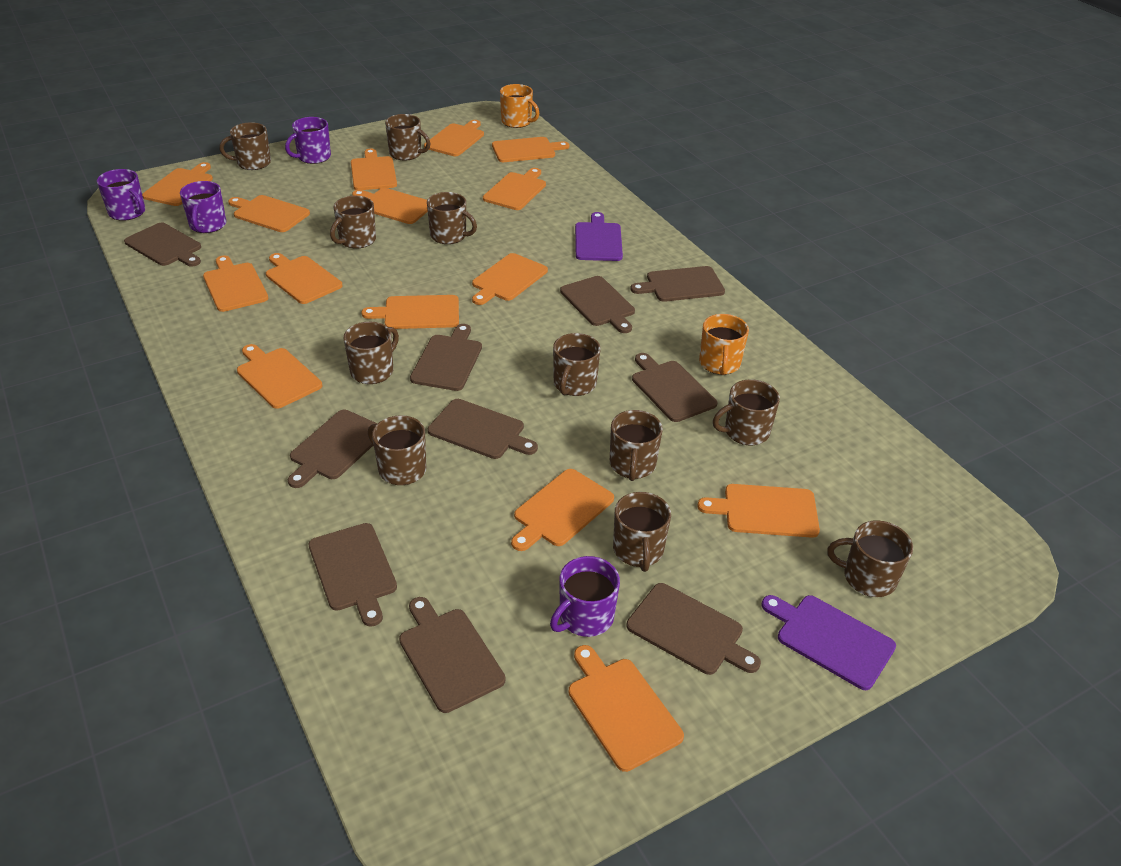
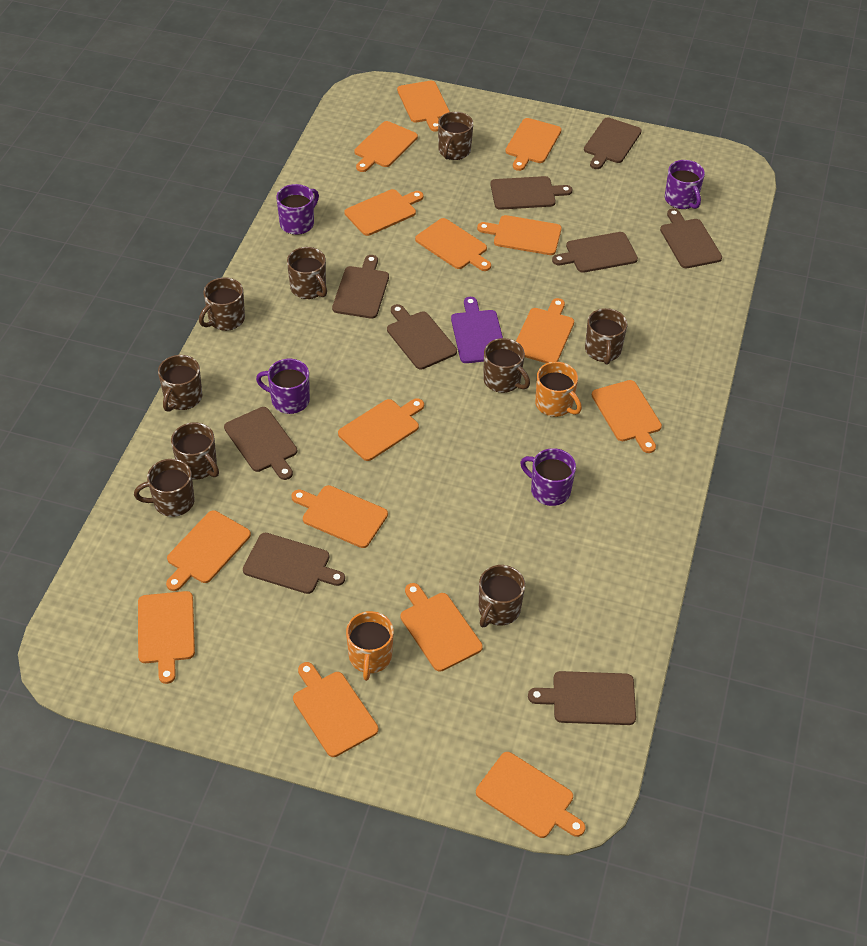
brown cutting board: [124,222,201,267] [288,410,378,488] [309,523,397,627] [399,597,506,713] [410,324,482,391] [428,399,538,459] [560,276,635,333] [626,583,761,675] [630,266,725,302] [632,353,717,422] = 10 -> [224,407,297,480] [243,533,345,594] [332,255,389,319] [387,304,457,370] [490,176,572,210] [528,671,636,725] [552,232,638,273] [584,117,642,169] [660,209,722,268] = 9
brown mug: [220,122,271,170] [330,196,376,249] [344,322,399,384] [368,415,426,485] [385,114,430,161] [427,192,477,244] [553,333,600,396] [610,410,663,481] [613,492,671,572] [713,379,780,446] [827,520,913,597] = 11 -> [134,459,194,517] [158,355,202,412] [171,422,219,480] [199,277,245,331] [287,247,327,299] [438,112,473,160] [479,565,525,627] [483,338,530,393] [585,308,627,365] = 9
purple cutting board: [575,212,623,261] [761,595,896,690] = 2 -> [451,297,503,363] = 1

